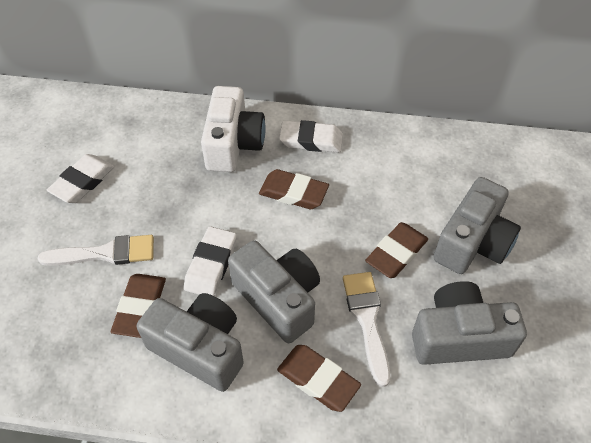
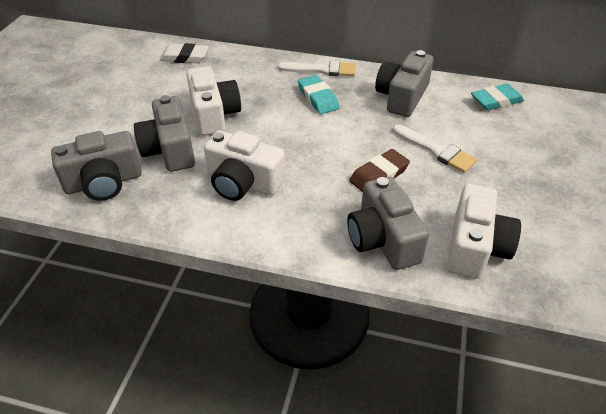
brown eraser: [111,274,166,338] [259,169,329,209] [277,345,361,412] [365,222,428,278] = 4 -> [349,149,410,192] = 1
turquoise eraser: none = 0 -> [298,75,340,114] [471,84,524,110] = 2
white camera: [201,86,265,172] = 1 -> [186,66,241,136] [204,131,285,201] [448,184,521,279] = 3
white eraser: [47,154,114,203] [184,226,237,296] [279,120,343,152] = 3 -> [160,43,209,63] = 1

